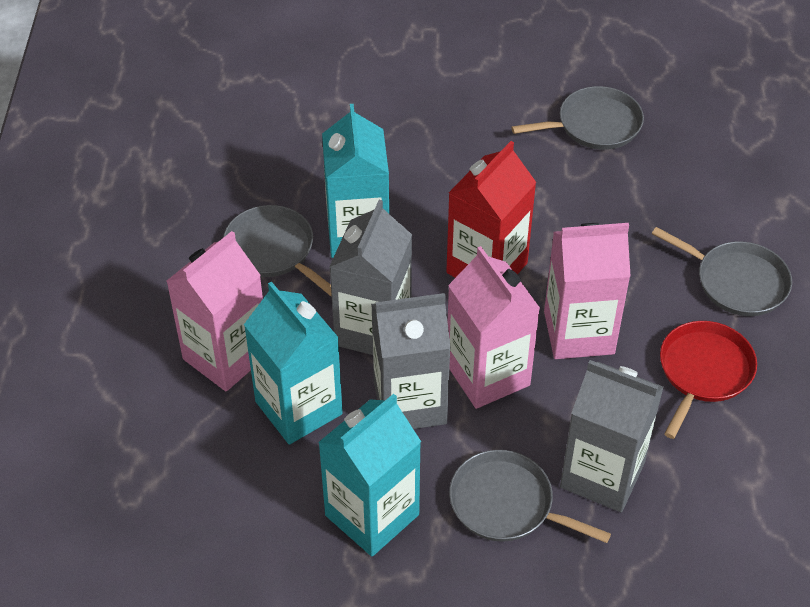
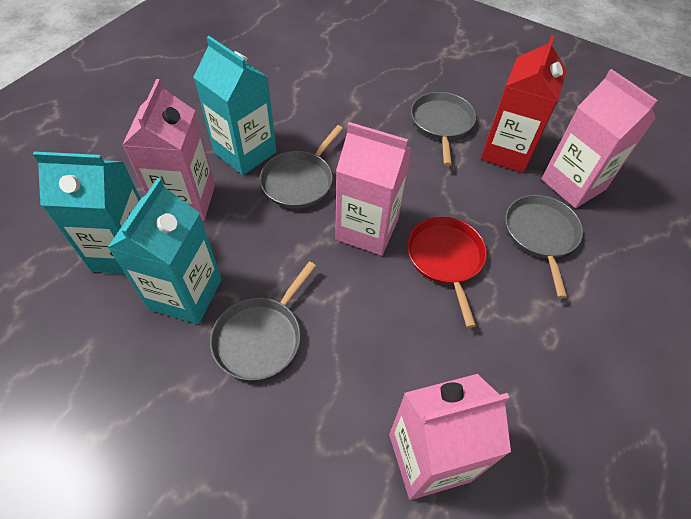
grey carton: [329,200,412,355] [371,293,451,429] [560,360,664,512] = 3 -> none = 0
pink carton: [167,231,263,391] [448,246,540,409] [544,223,631,359] = 3 -> [122,79,215,221] [335,122,412,256] [389,374,511,500] [541,69,658,208] = 4

